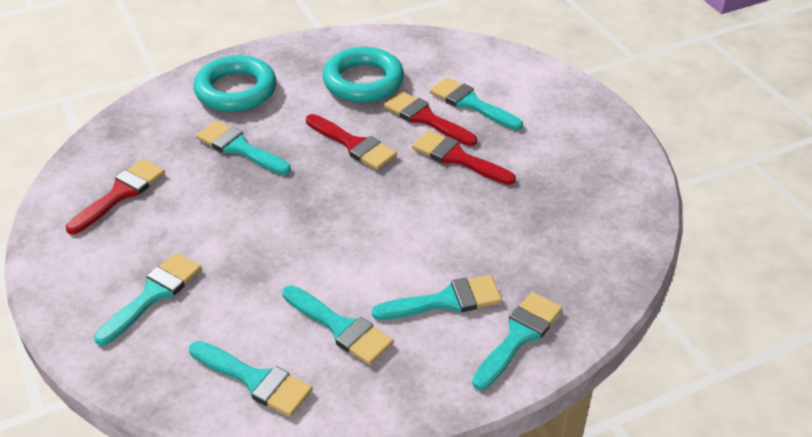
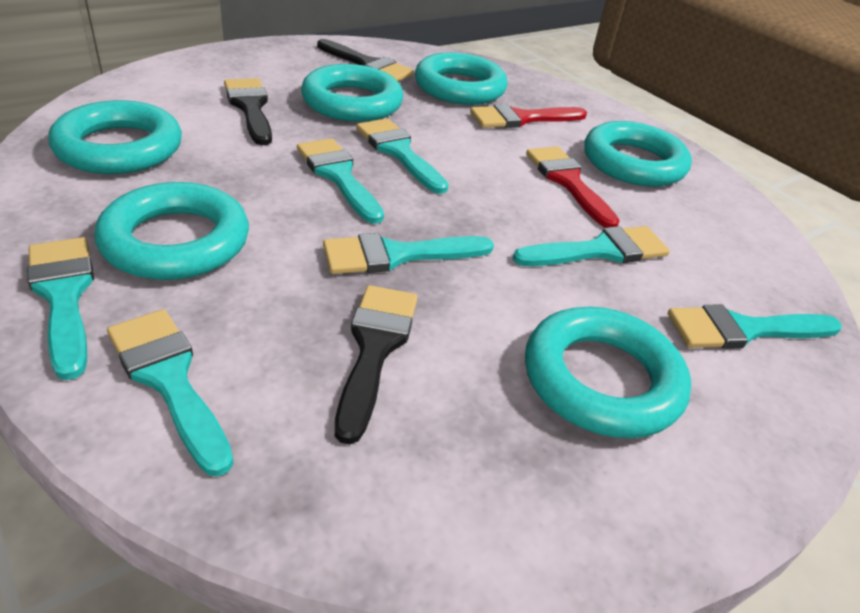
black brush: none = 0 -> [224,78,272,145] [317,39,414,81] [335,285,418,445] = 3
red brush: [66,159,165,235] [306,114,397,170] [384,91,477,146] [412,130,516,185] = 4 -> [470,104,587,128] [526,146,620,228] = 2
turquoise ring: [193,55,276,112] [322,47,404,103] = 2 -> [48,100,182,174] [94,182,249,280] [301,64,403,122] [415,52,508,105] [525,307,691,438] [584,121,692,187] = 6

